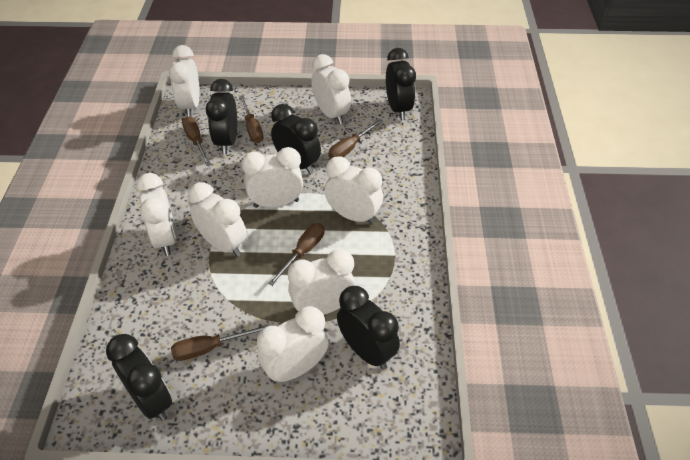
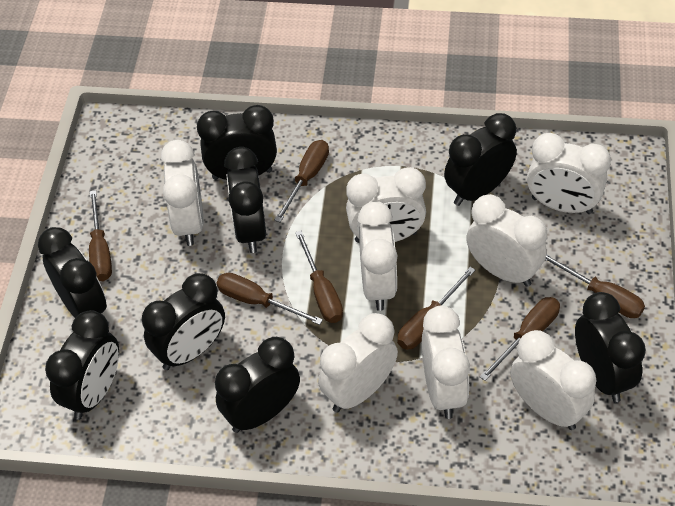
black clock: [106,334,172,421] [206,79,237,154] [271,104,321,175] [337,286,400,370] [386,48,416,120] = 5 -> [38,227,107,318] [45,310,119,420] [142,273,225,370] [197,105,277,180] [215,337,300,433] [224,147,266,253] [444,113,517,206] [575,292,646,402] = 8
brown screwdriver: [171,324,268,361] [182,117,211,166] [240,95,264,143] [268,223,324,286] [328,119,383,159] = 5 -> [89,190,112,281] [217,272,323,325] [274,140,329,223] [295,231,343,323] [397,267,475,350] [480,297,560,381] [545,254,645,318] = 7

